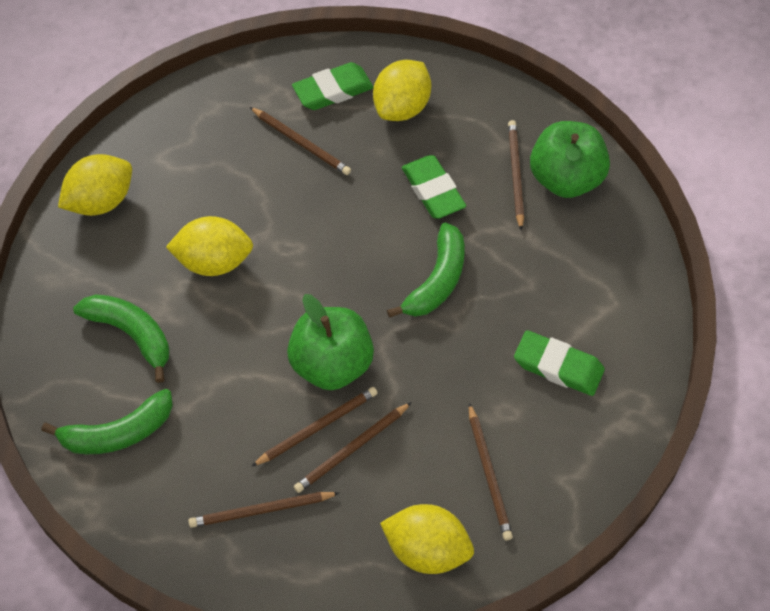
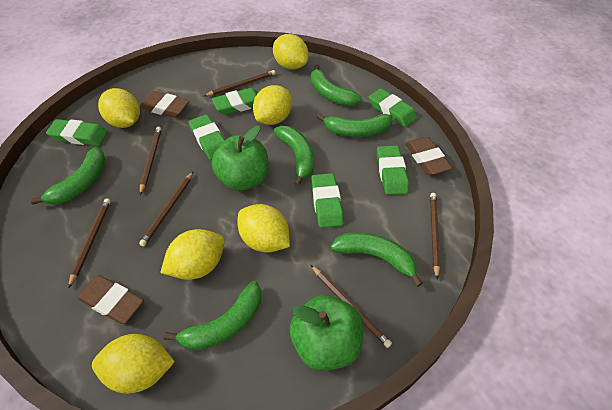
brown eraser: none = 0 -> [77,275,144,324] [139,91,189,118] [405,137,452,175] = 3
green banana: [41,389,173,454] [73,294,169,383] [387,222,465,318] = 3 -> [30,147,106,205] [164,281,261,350] [274,126,314,186] [311,64,363,106] [317,113,392,137] [331,232,423,287] = 6
green eraser: [292,62,374,110] [402,155,466,219] [514,330,605,396] = 3 -> [46,119,108,146] [189,114,225,160] [212,88,259,115] [311,173,344,228] [369,88,417,127] [377,145,409,195] = 6
yellow lemon: [58,154,132,216] [166,216,253,276] [373,60,431,121] [380,504,474,574] = 4 -> [92,334,175,394] [98,88,140,128] [160,229,225,280] [237,204,290,253] [253,85,292,125] [273,34,308,70] = 6

